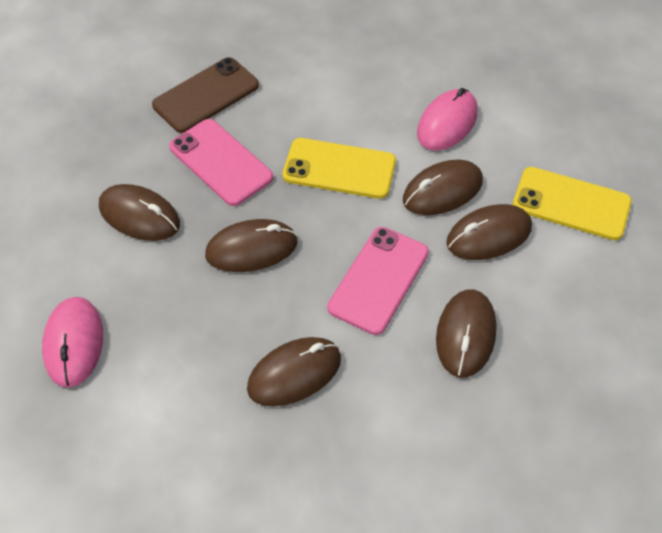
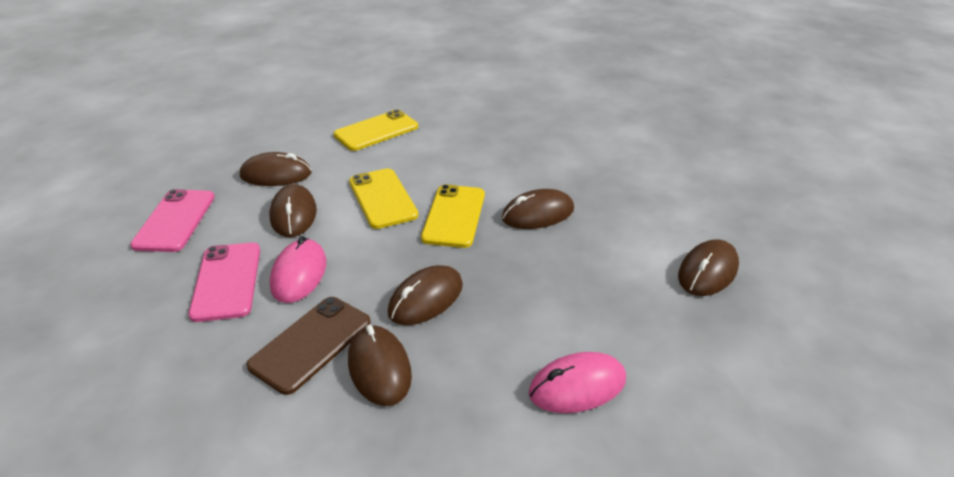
yellow phone: [282,138,396,199] [513,167,632,240] = 2 -> [334,109,418,151] [349,168,418,229] [421,184,485,248] = 3

